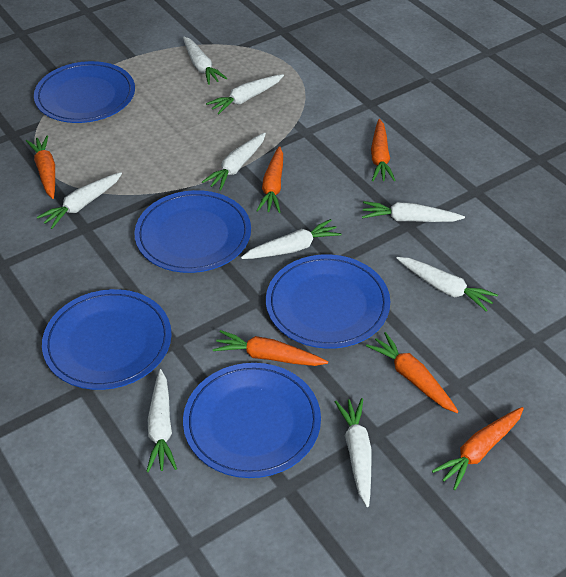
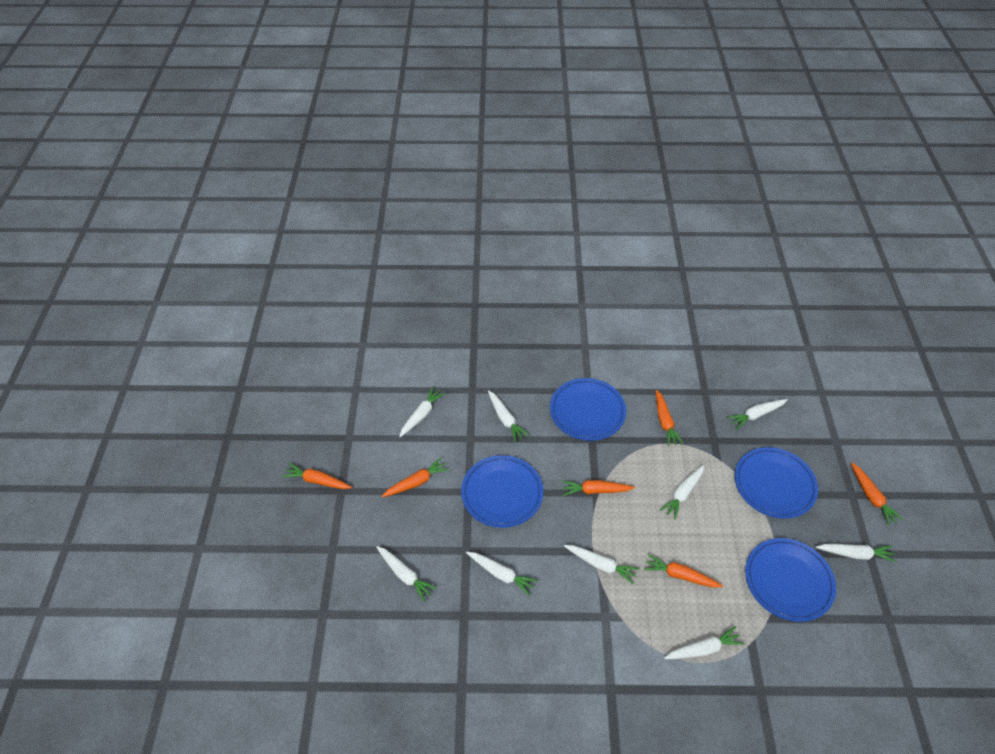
blue plate: [34,61,135,123] [42,289,172,390] [134,190,251,273] [183,363,321,478] [266,254,390,349] = 5 -> [461,455,543,528] [550,378,626,441] [735,447,818,519] [745,538,836,622] = 4

